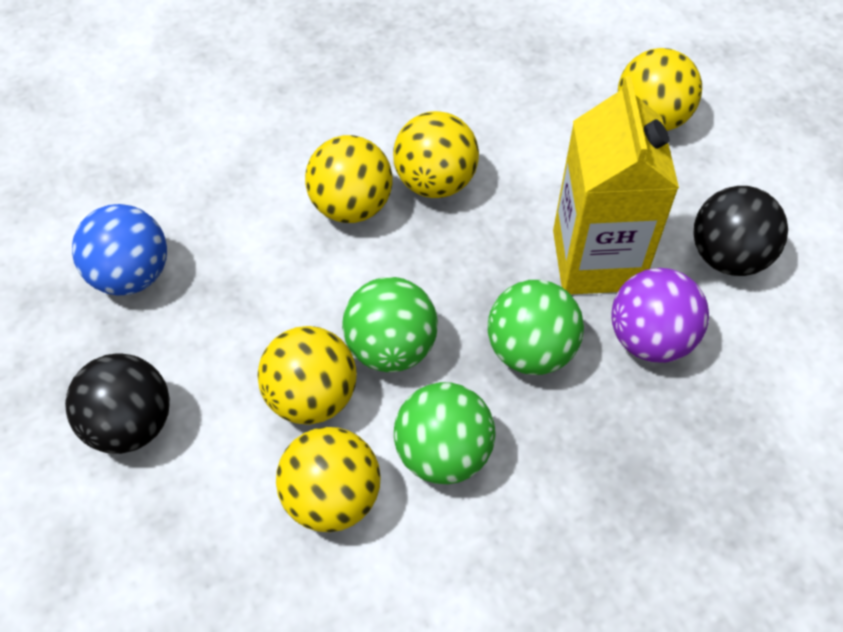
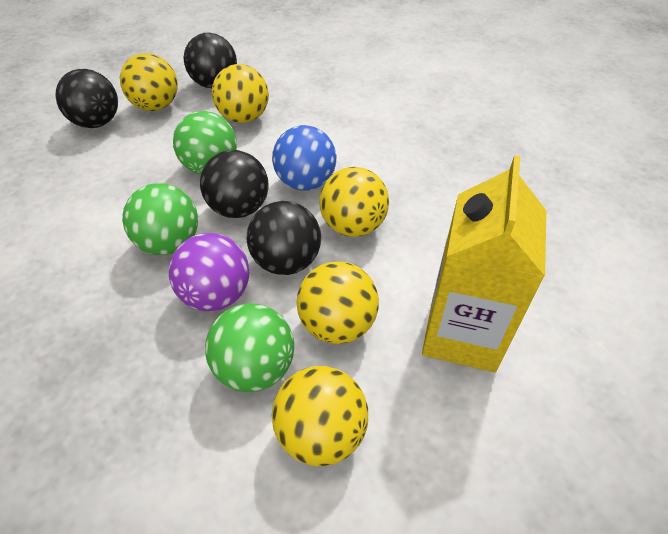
black ball: [65,353,170,454] [693,186,788,276] = 2 -> [56,69,118,128] [184,33,237,88] [200,150,269,218] [247,201,321,275] = 4

